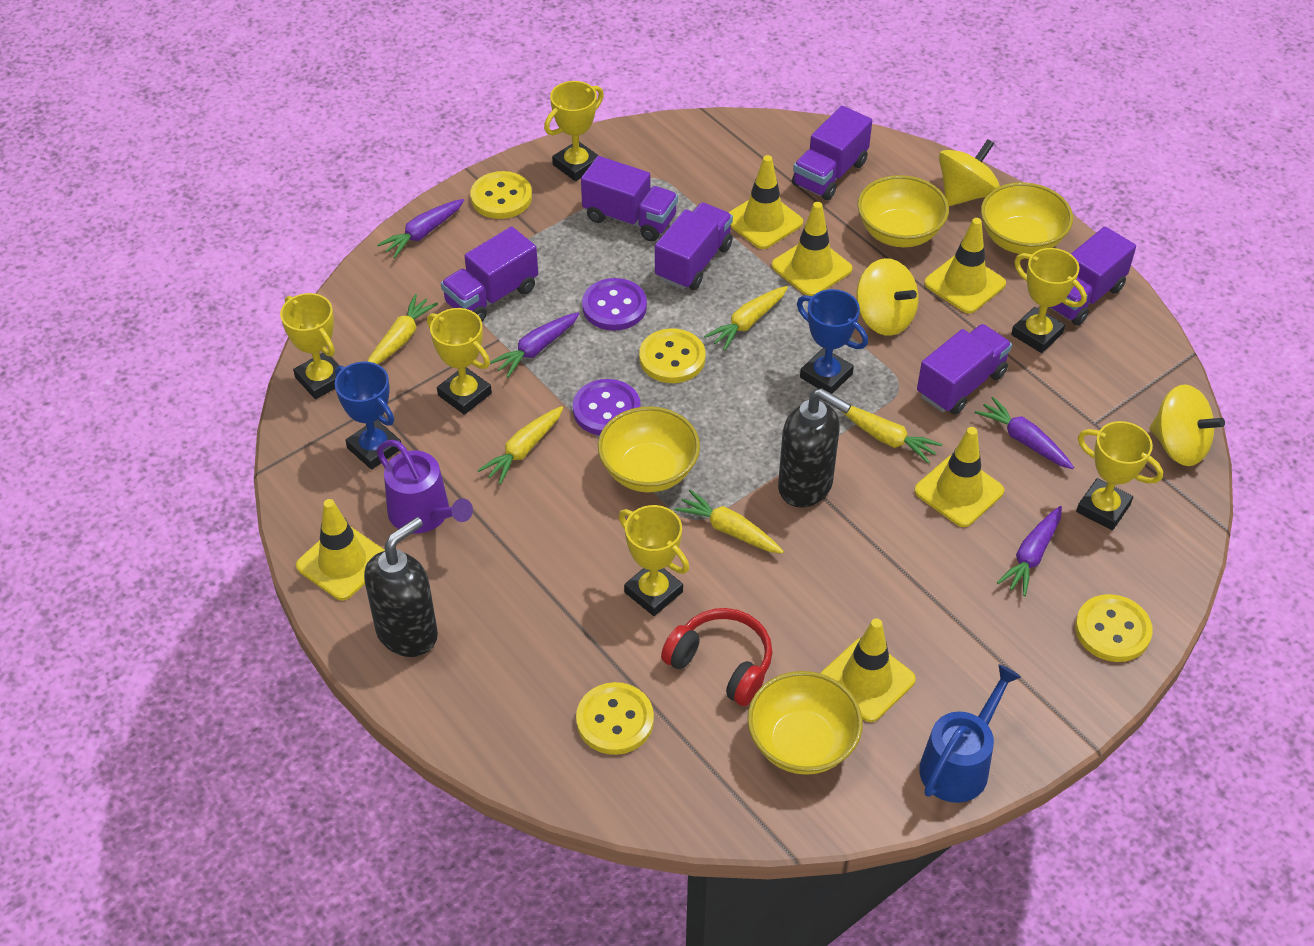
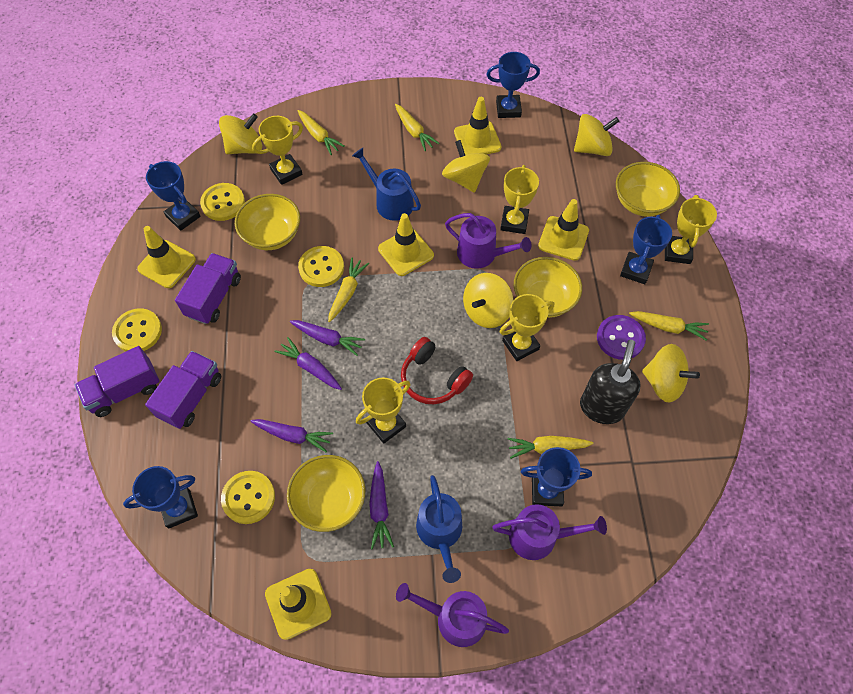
black soap dispenser: [364,517,438,657] [778,388,851,508] = 2 -> [580,340,641,424] = 1
blue trophy: [335,362,401,470] [797,289,868,394] = 2 -> [123,466,198,529] [146,161,201,231] [487,52,540,118] [521,447,592,506] [620,215,672,284] = 5
blue watering can: [919,664,1021,803] = 1 -> [352,148,421,221] [416,475,462,583] = 2
purple button: [573,379,641,435] [582,278,647,331] = 2 -> [597,315,646,360] = 1
purple truck: [441,227,538,321] [581,156,678,241] [655,203,733,290] [792,106,872,200] [917,324,1012,415] [1049,226,1136,326] = 6 -> [75,346,160,417] [145,351,221,429] [175,253,241,324] = 3
purple watering can: [377,440,473,534] = 1 -> [396,583,509,647] [445,213,531,269] [493,504,607,560] = 3
yellow spinning top: [856,258,919,336] [939,139,1000,206] [1150,384,1225,466] = 3 -> [219,114,262,154] [442,140,490,193] [463,273,513,328] [574,114,619,156] [642,344,700,403] = 5
yellow traffic cone: [296,499,385,601] [728,155,803,249] [772,202,852,296] [820,618,916,722] [914,427,1004,527] [924,218,1006,313] = 6 -> [137,226,196,288] [265,569,332,640] [378,213,434,276] [454,97,501,155] [538,199,589,261] = 5
yellow trophy: [280,293,339,399] [427,308,492,415] [544,81,604,181] [619,505,689,616] [1011,248,1087,353] [1076,421,1163,530] = 6 -> [252,116,303,185] [356,377,411,444] [500,165,539,234] [500,294,554,361] [665,195,717,264] = 5

